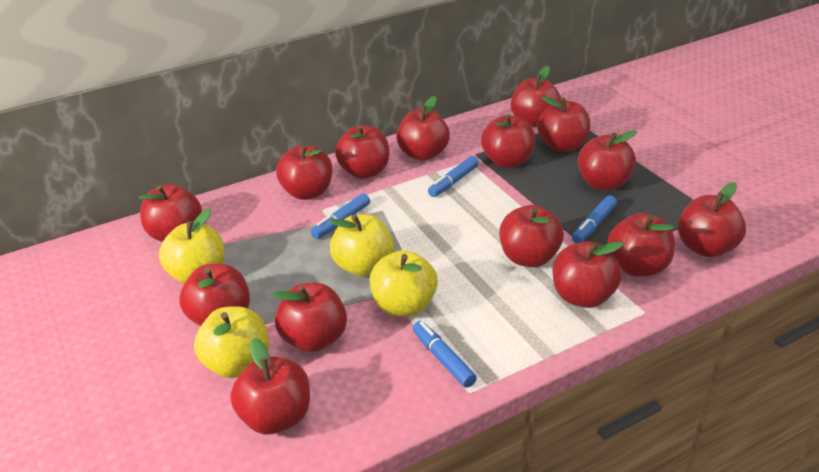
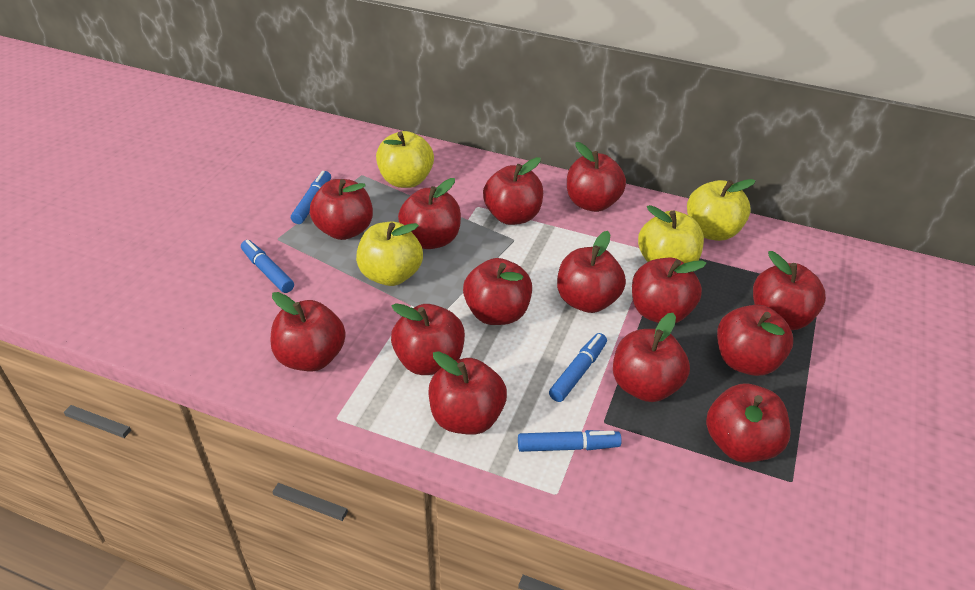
red apple: [139,184,202,242] [179,264,250,326] [230,338,310,435] [273,283,347,352] [276,144,332,200] [335,125,389,179] [396,96,450,161] [481,114,535,168] [499,205,564,267] [511,66,561,127] [537,96,590,152] [553,241,624,308] [578,130,637,190] [608,213,675,277] [678,182,746,257] = 15 -> [271,292,346,372] [310,179,373,240] [391,303,465,375] [398,178,461,249] [428,351,507,435] [463,258,532,325] [483,157,543,225] [557,231,626,313] [567,142,626,212] [613,313,690,402] [632,258,707,323] [706,384,790,463] [717,305,793,376] [753,251,826,330] = 14

